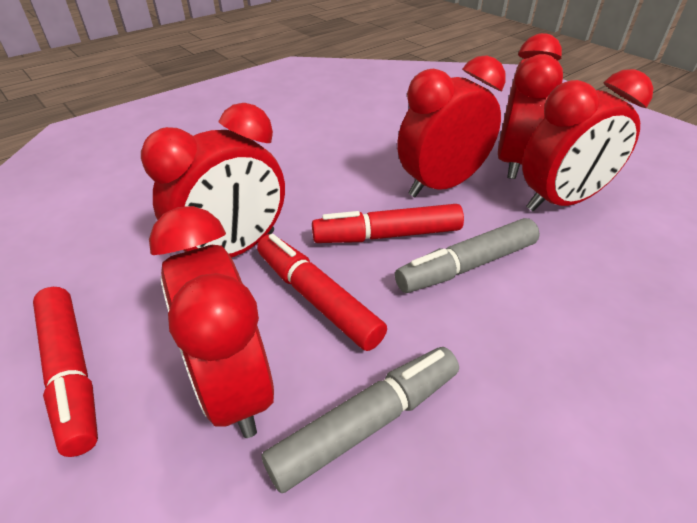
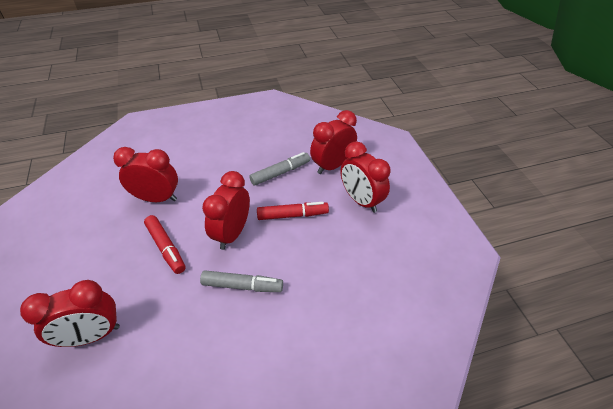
red marker: [33,287,98,457] [257,234,387,351] [312,204,464,243] = 3 -> [144,215,185,274] [257,202,329,220] = 2

